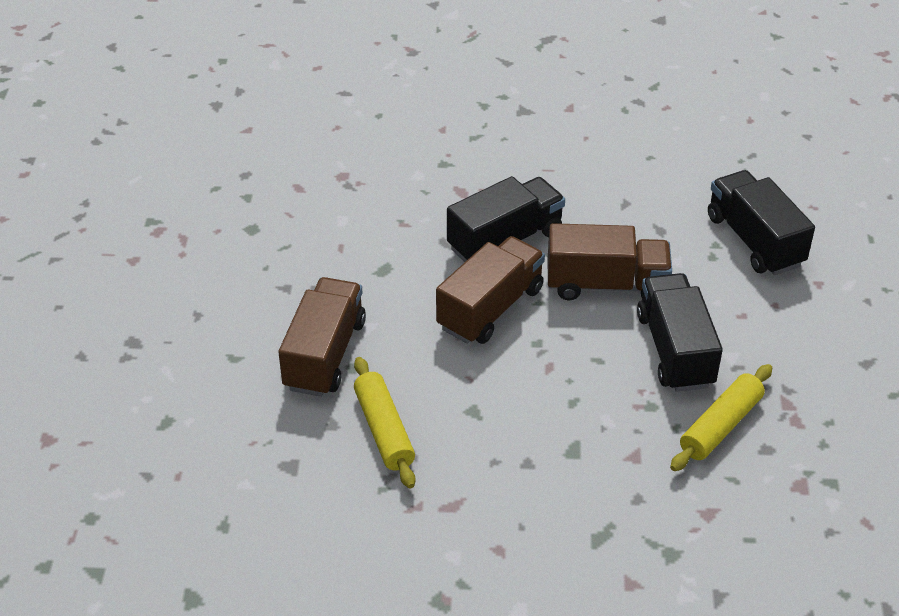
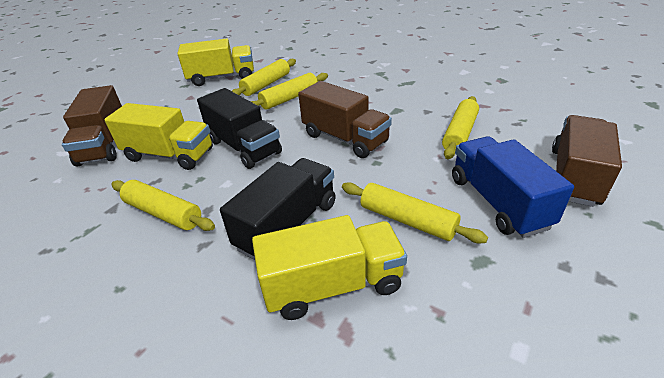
black truck: [447,176,565,262] [637,273,723,392] [708,170,815,275] = 3 -> [197,88,282,169] [220,158,336,260] = 2
blue truck: none = 0 -> [452,136,574,238] = 1
yellow rolling pin: [354,357,416,488] [670,364,772,471] = 2 -> [111,180,215,231] [232,59,296,96] [250,73,328,110] [342,182,488,243] [442,96,479,159] = 5
yellow truck: none = 0 -> [104,103,213,170] [177,39,254,86] [252,215,407,320] = 3

